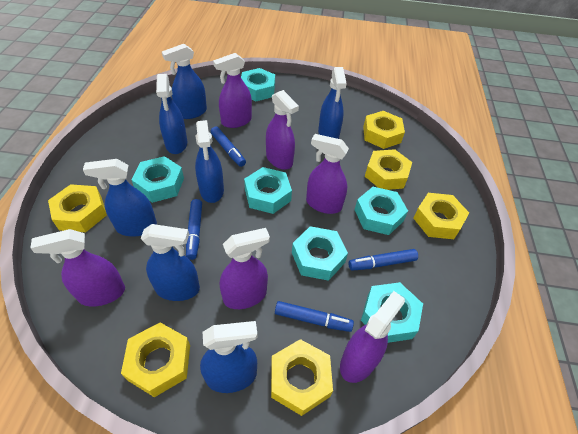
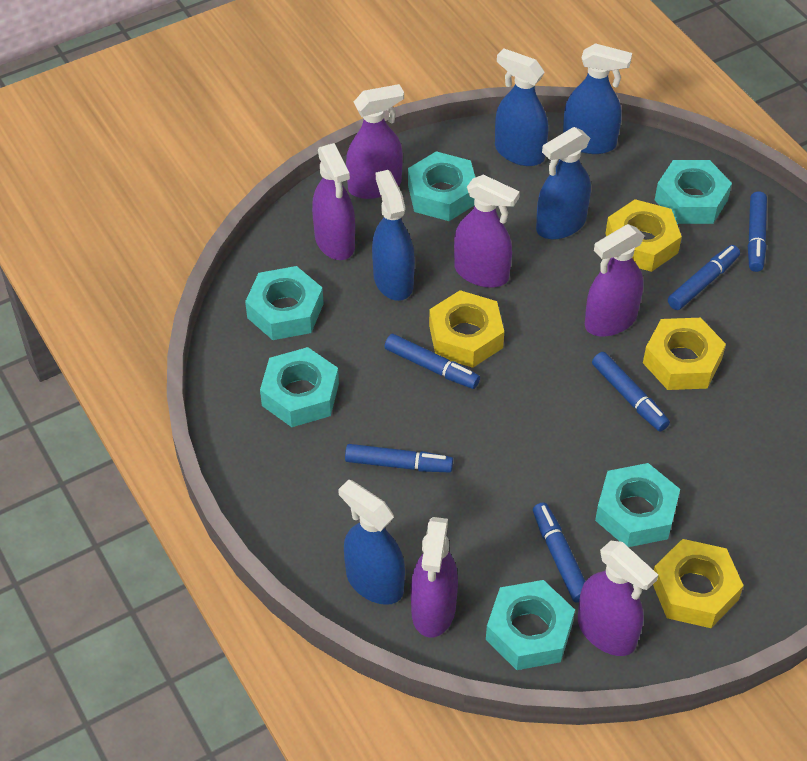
blue marker: [186,199,202,260] [211,126,246,167] [275,301,354,332] [349,249,418,271] = 4 -> [345,444,453,472] [385,334,480,389] [533,502,585,603] [592,352,670,431] [668,245,740,310] [748,192,767,272] = 6
blue spray bottle: [83,159,157,236] [141,224,200,301] [156,74,187,154] [162,44,207,119] [195,120,224,203] [200,321,258,393] [318,67,347,139] = 7 -> [338,480,405,605] [372,170,415,301] [495,48,548,166] [536,127,591,239] [563,43,632,154] = 5
yellow nut: [48,184,107,232] [121,322,190,397] [271,339,333,416] [363,111,405,149] [365,149,412,190] [413,193,469,239] = 6 -> [429,290,504,368] [605,199,682,272] [643,318,726,390] [653,539,744,628] = 4

